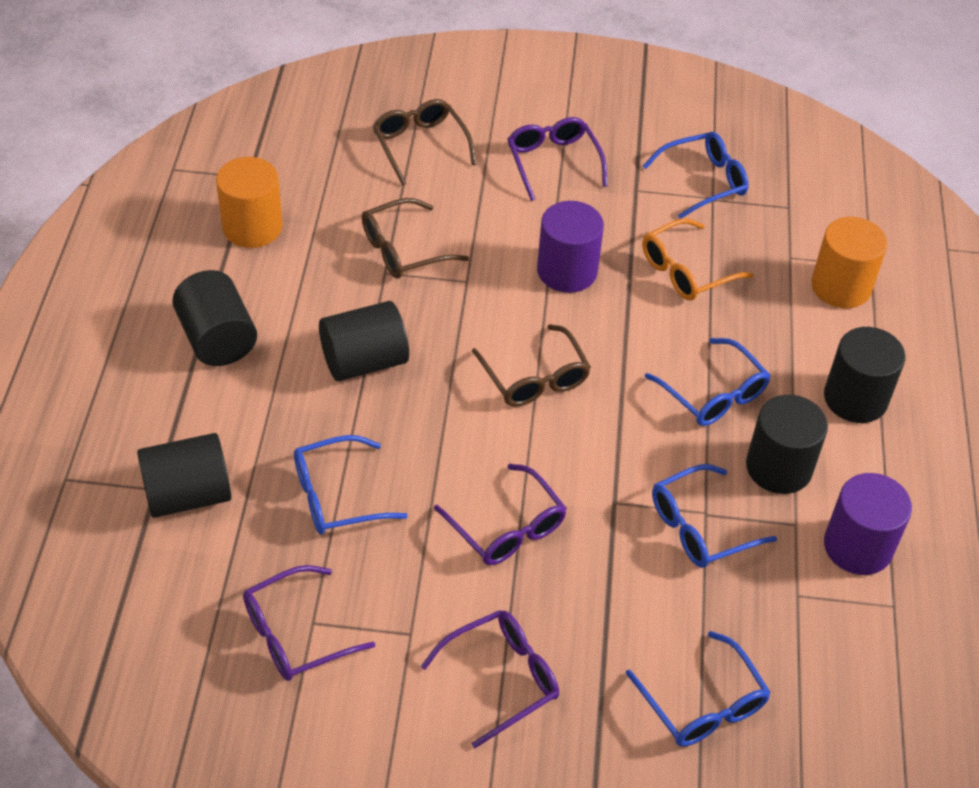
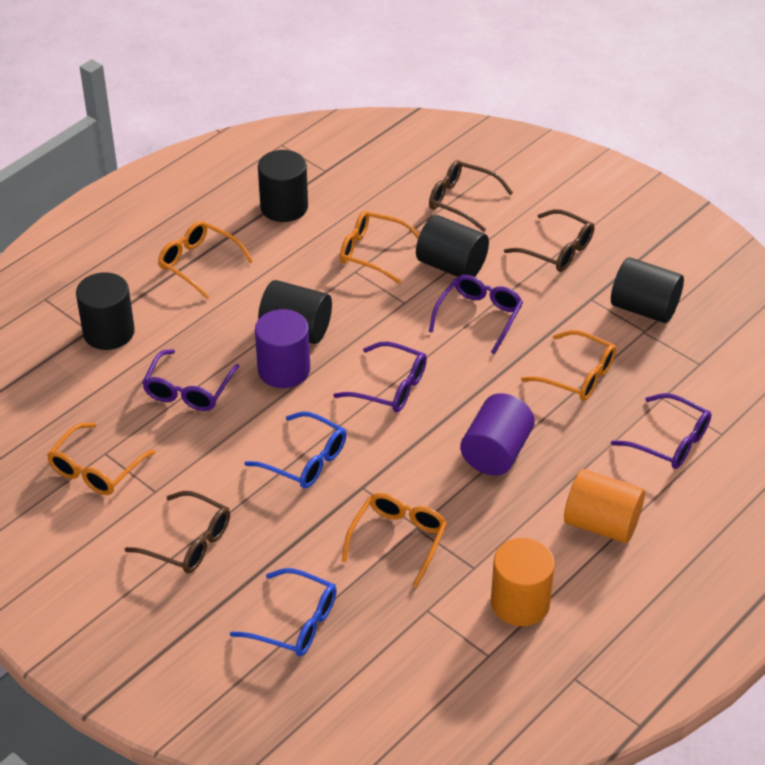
blue glasses: [294,435,408,535] [626,631,771,747] [643,132,749,219] [645,338,771,426] [652,464,777,568] = 5 -> [230,568,337,657] [245,412,346,489] = 2
orange glasses: [642,218,754,300] = 1 -> [47,423,155,495] [158,221,253,299] [340,211,420,284] [341,493,447,588] [521,330,616,401] = 5

